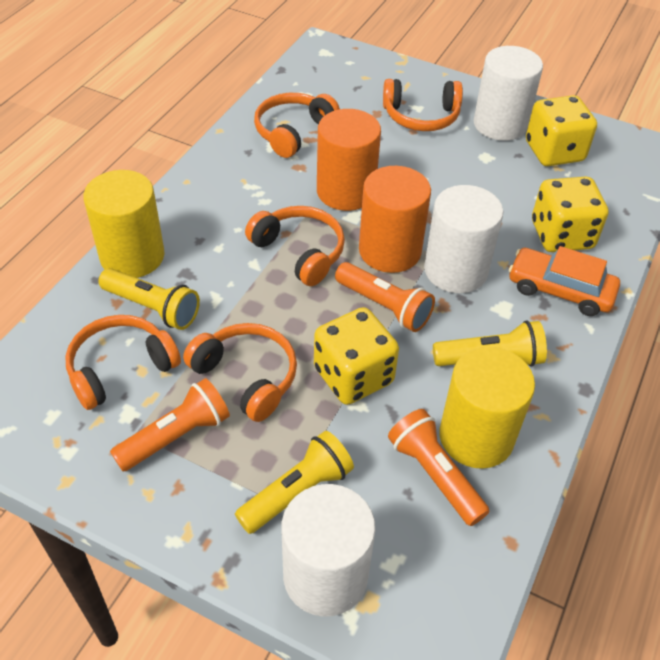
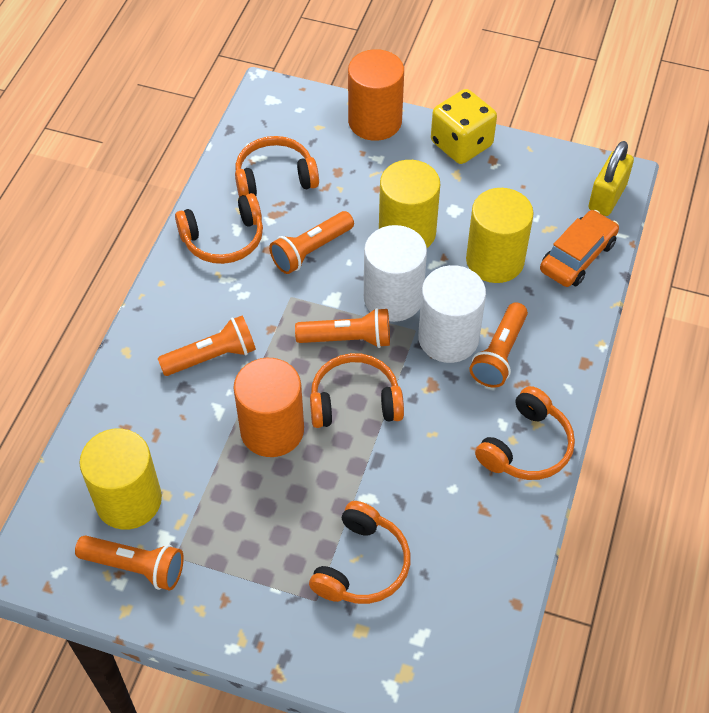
orange flashlight: [110,378,230,471] [335,262,435,332] [388,409,489,526] = 3 -> [75,535,184,591] [158,316,256,376] [269,211,354,274] [295,308,390,348] [470,302,528,388] = 5
white cylinder: [282,484,376,616] [424,185,503,293] [473,46,543,141] = 3 -> [364,225,427,322] [418,265,486,363] = 2
yellow cylinder: [83,170,165,278] [439,347,535,469] = 2 -> [79,429,162,530] [379,160,440,248] [466,188,534,283] = 3
yellow dice: [314,307,399,405] [526,95,597,166] [532,177,608,252] = 3 -> [431,89,497,164] = 1
yellow flashlight: [99,268,200,330] [235,431,354,534] [433,320,547,367] = 3 -> none = 0
yellow padlock: none = 0 -> [589,141,634,216] = 1

